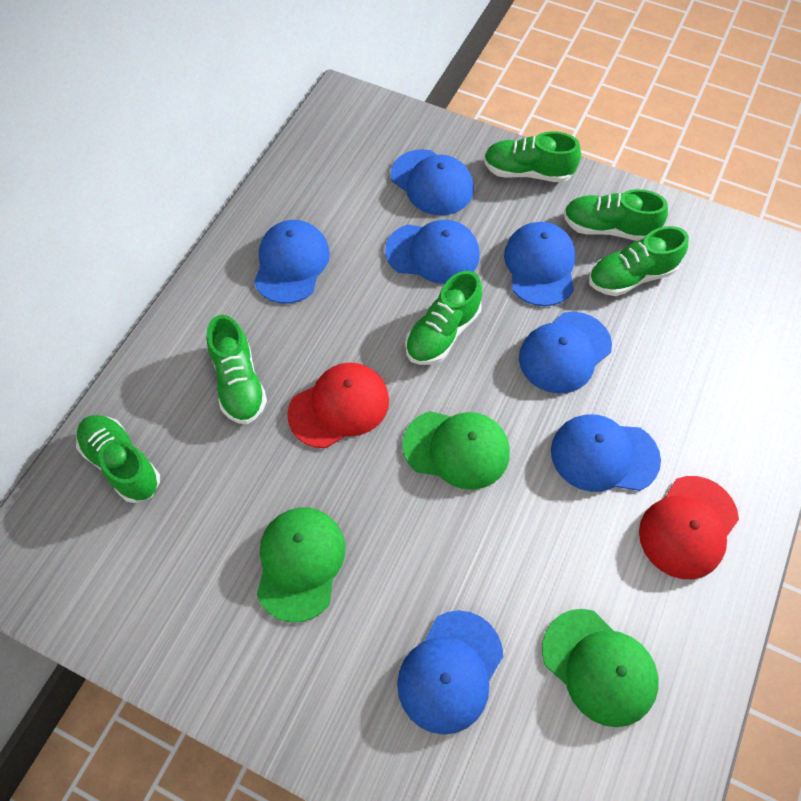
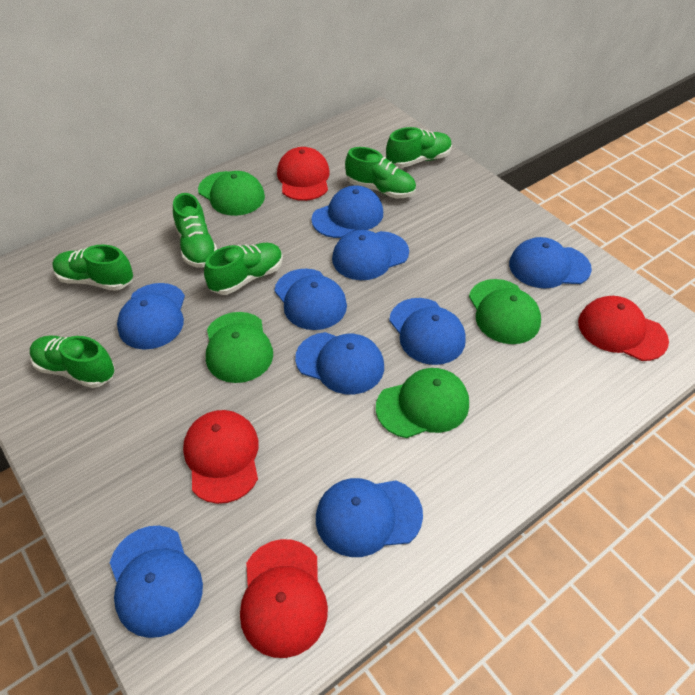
blue cap: [254,220,330,304] [385,220,480,284] [391,149,474,215] [397,610,503,735] [504,222,575,306] [519,312,612,394] [551,414,661,492] = 7 -> [109,526,203,638] [117,283,185,350] [274,269,347,330] [295,332,384,395] [311,185,383,238] [316,478,423,557] [332,230,409,280] [389,298,466,365] [509,237,592,288] = 9
green cap: [257,508,345,622] [402,411,510,490] [542,609,659,727] = 3 -> [198,171,265,216] [206,312,273,383] [376,368,469,438] [469,279,541,344] = 4
red cap: [287,363,389,448] [639,476,739,579] = 2 -> [183,410,259,504] [240,539,328,658] [277,147,330,201] [578,296,669,361] = 4

